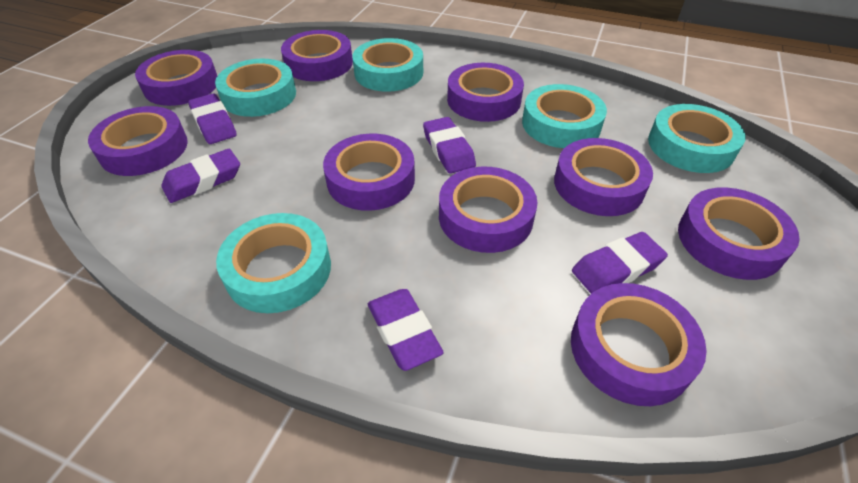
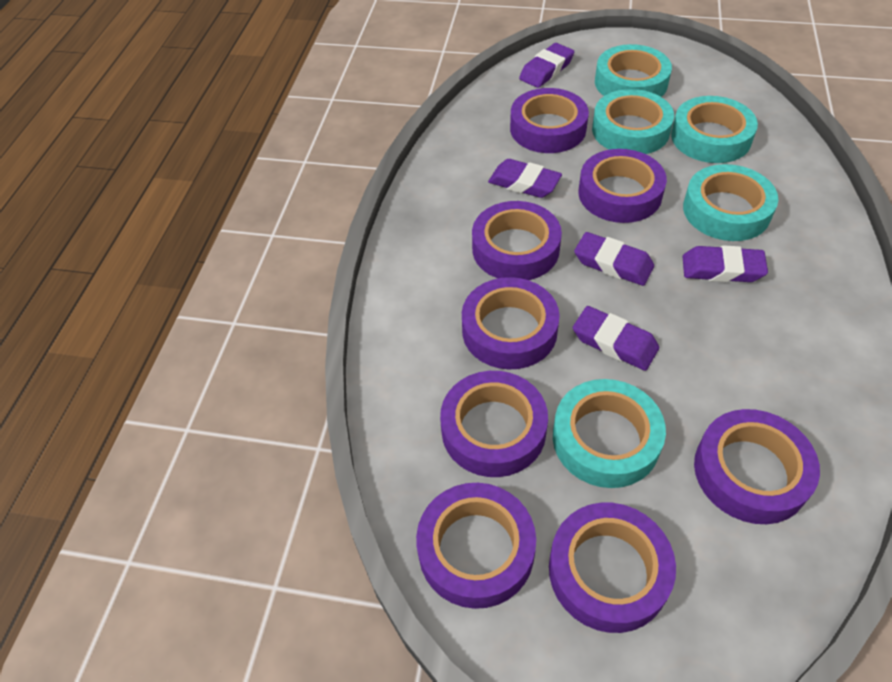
purple tape: [88,106,188,176] [135,50,217,106] [281,30,353,81] [323,134,415,211] [439,167,537,253] [447,63,524,122] [554,138,653,216] [571,283,707,406] [678,187,800,280] = 9 -> [416,483,536,609] [440,371,548,477] [462,277,560,369] [472,201,562,280] [510,88,589,153] [549,503,676,633] [578,149,667,223] [694,409,820,524] = 8

